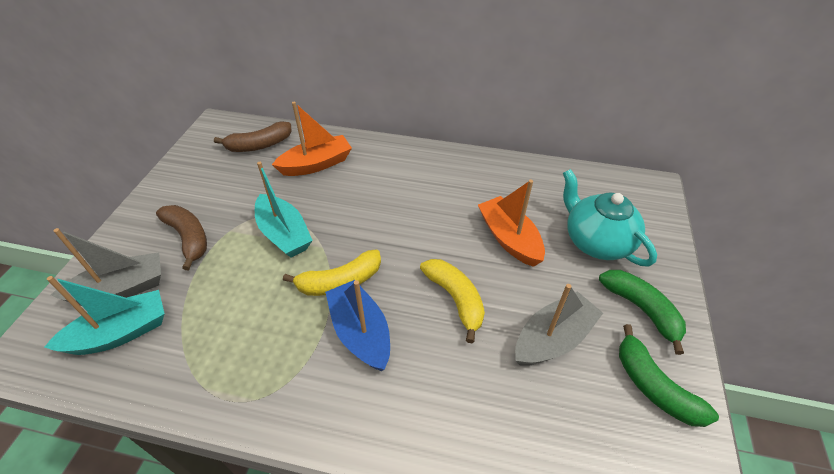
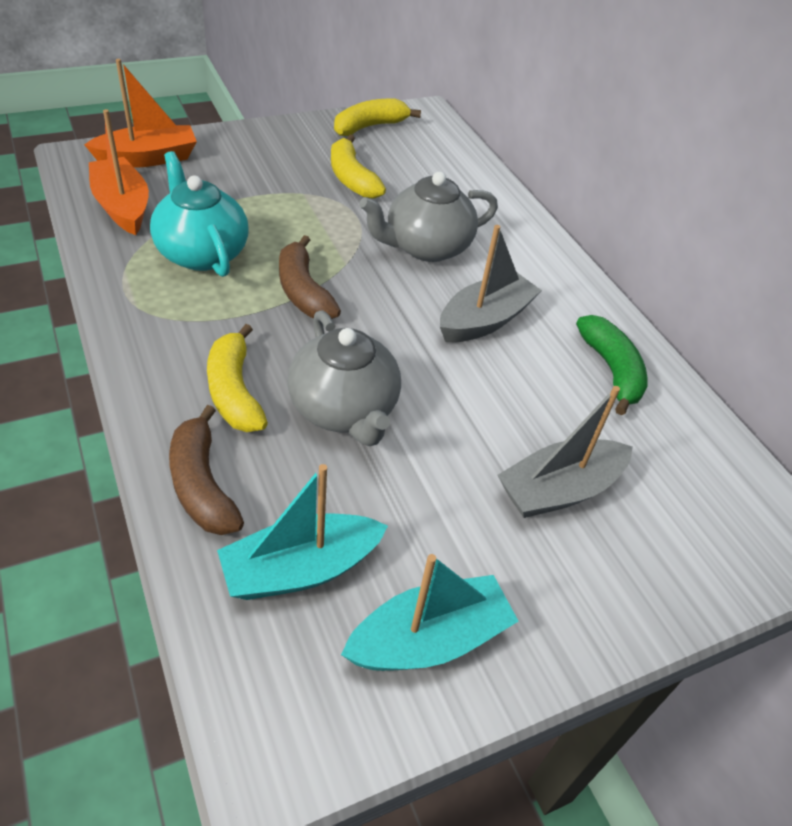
blue boat: [325,280,390,371] = 1 -> none = 0
green banana: [599,270,686,355] [619,324,719,427] = 2 -> [576,315,648,416] = 1
grey teapot: none = 0 -> [287,310,401,446] [359,172,498,262] = 2
yellow banana: [283,249,381,296] [420,259,485,343] = 2 -> [207,324,268,432] [331,135,386,199] [334,99,421,136] = 3

